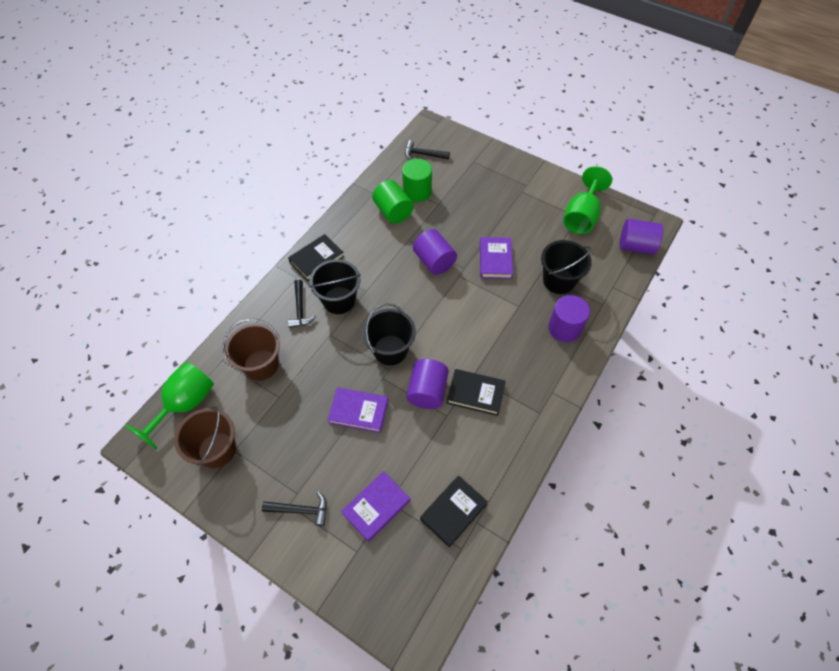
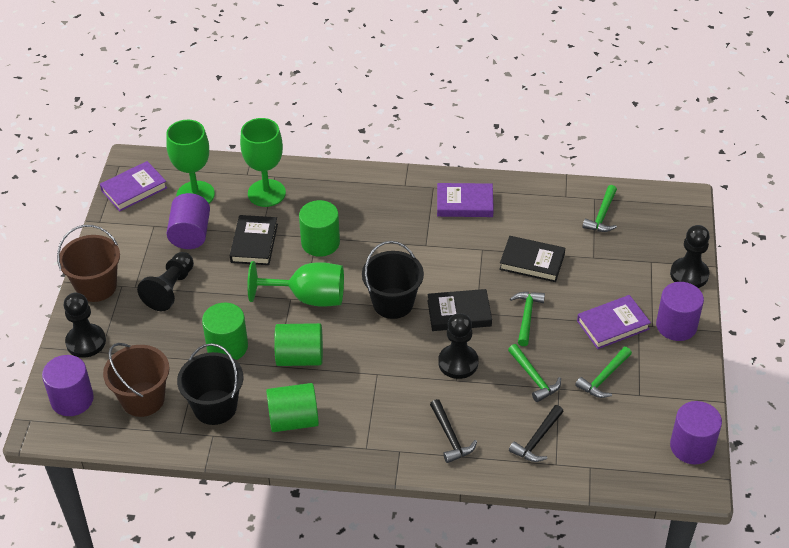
black bucket: [309,259,361,314] [362,303,416,365] [541,240,592,294] = 3 -> [177,343,243,425] [362,241,424,319] = 2
black hammer: [262,492,327,526] [288,280,316,328] [405,140,450,160] = 3 -> [430,399,477,463] [509,405,564,462] = 2
black pawn: none = 0 -> [64,293,106,358] [137,252,194,311] [438,313,479,379] [670,225,710,288] = 4
green cylinder: [372,180,414,224] [402,159,432,202] = 2 -> [202,303,248,360] [266,383,319,432] [274,323,323,366] [299,200,340,257] = 4
green goblet: [125,362,214,450] [563,166,612,234] = 2 -> [166,120,215,203] [240,118,286,207] [247,261,344,307] = 3
green hammer: none = 0 -> [508,344,561,402] [510,292,545,346] [575,347,632,398] [582,185,617,232] = 4

